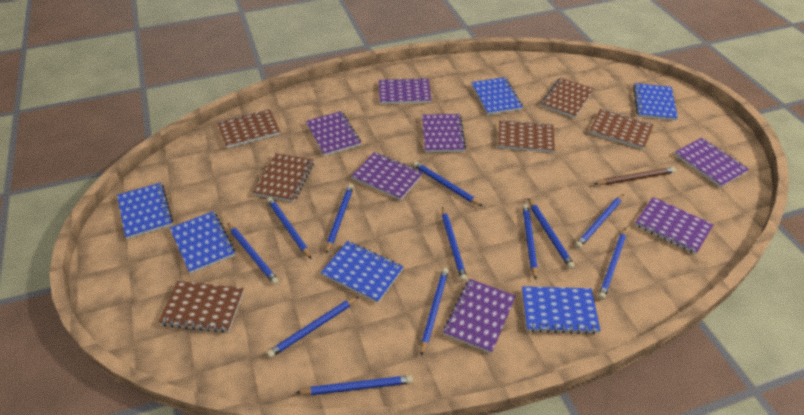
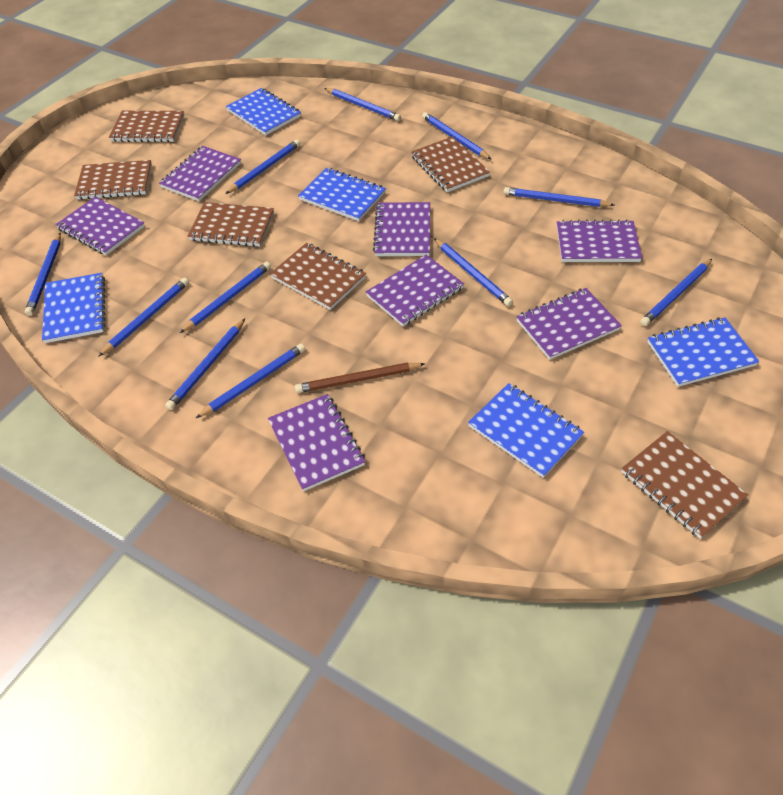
blue notebook: [117,183,173,239] [170,211,235,274] [321,241,403,303] [471,77,523,115] [522,286,601,334] [633,83,678,121] = 6 -> [42,273,106,343] [226,88,301,135] [298,168,386,221] [468,383,584,478] [647,317,760,387] = 5
blue pencil: [227,223,279,285] [267,197,312,259] [267,296,359,358] [296,375,413,395] [326,184,354,254] [413,161,482,206] [421,268,449,356] [442,207,467,282] [522,204,538,280] [528,198,575,269] [575,194,624,248] [598,228,626,300] = 12 -> [25,233,61,316] [98,278,189,357] [165,319,245,410] [180,262,271,333] [196,344,305,418] [225,139,300,194] [325,88,401,121] [422,112,492,160] [434,238,513,306] [503,187,614,207] [640,259,712,326] = 11

